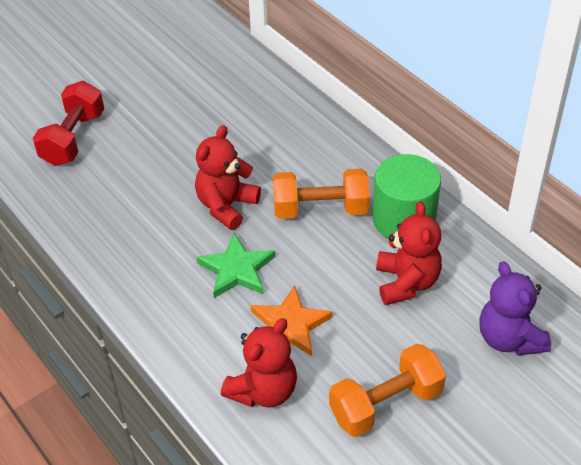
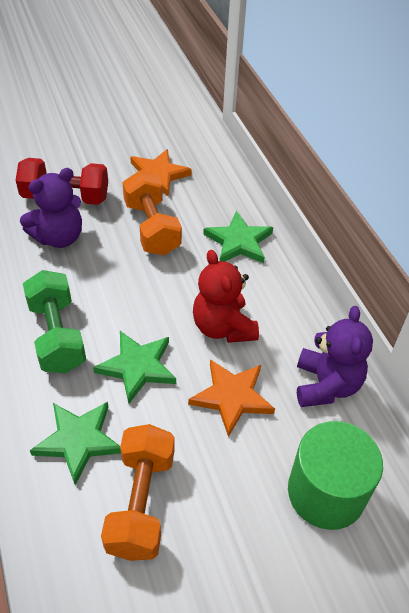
green dumbbell: none = 0 -> [23,270,86,373] = 1
green star: [197,233,275,298] = 1 -> [30,402,121,485] [93,331,176,404] [203,211,273,263] = 3
orange star: [251,285,333,356] = 1 -> [130,149,192,197] [188,359,275,437] = 2
purple teddy bear: [479,261,551,356] = 1 -> [20,168,82,248] [297,306,373,407] = 2
red teddy bear: [195,125,261,230] [221,318,297,408] [376,201,442,305] = 3 -> [193,250,259,343] = 1

